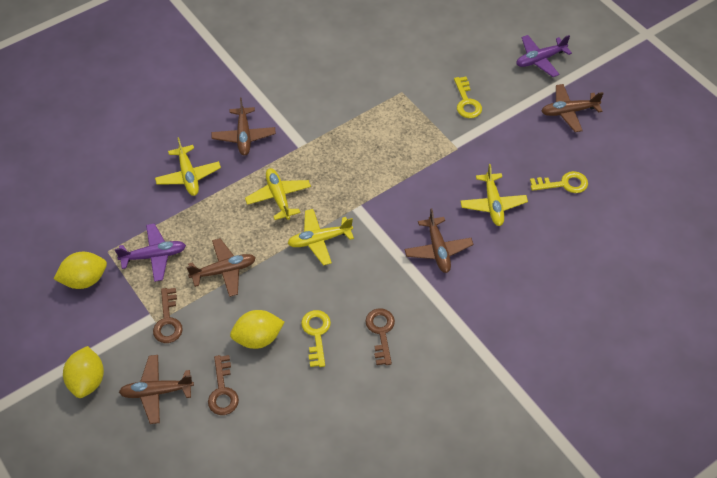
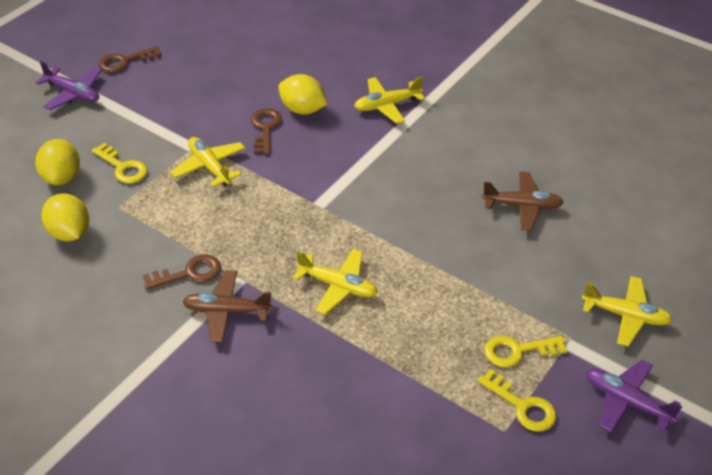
brown plane: [119,355,194,424] [186,238,256,297] [211,97,276,156] [404,208,473,273] [541,84,604,132] = 5 -> [182,270,273,342] [482,172,564,231] = 2

